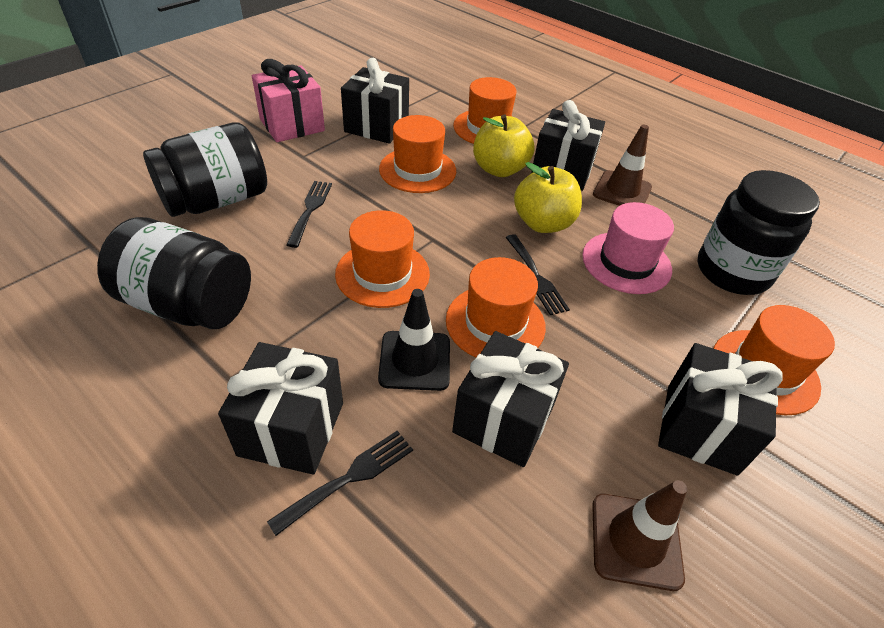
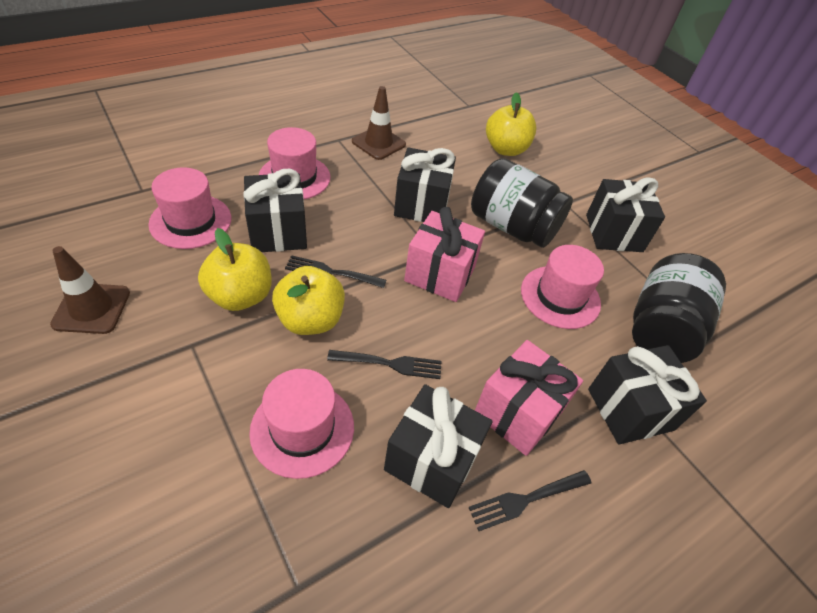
black jar: [97,217,251,329] [143,122,267,217] [697,170,820,295] = 3 -> [471,158,573,248] [632,253,726,363] = 2
black traffic cone: [378,289,450,391] = 1 -> none = 0
orange hat: [335,210,430,308] [379,115,456,193] [446,257,546,357] [453,77,516,144] [713,305,835,416] = 5 -> none = 0
pink gift: [252,59,325,142] = 1 -> [404,207,485,302] [475,340,583,456] = 2
pink hat: [582,202,674,294] = 1 -> [149,167,231,249] [249,369,354,479] [259,127,331,199] [521,245,604,329] = 4
yellow apple: [473,115,535,177] [514,162,582,233] = 2 -> [198,228,272,311] [272,266,345,335] [486,92,536,156] = 3

